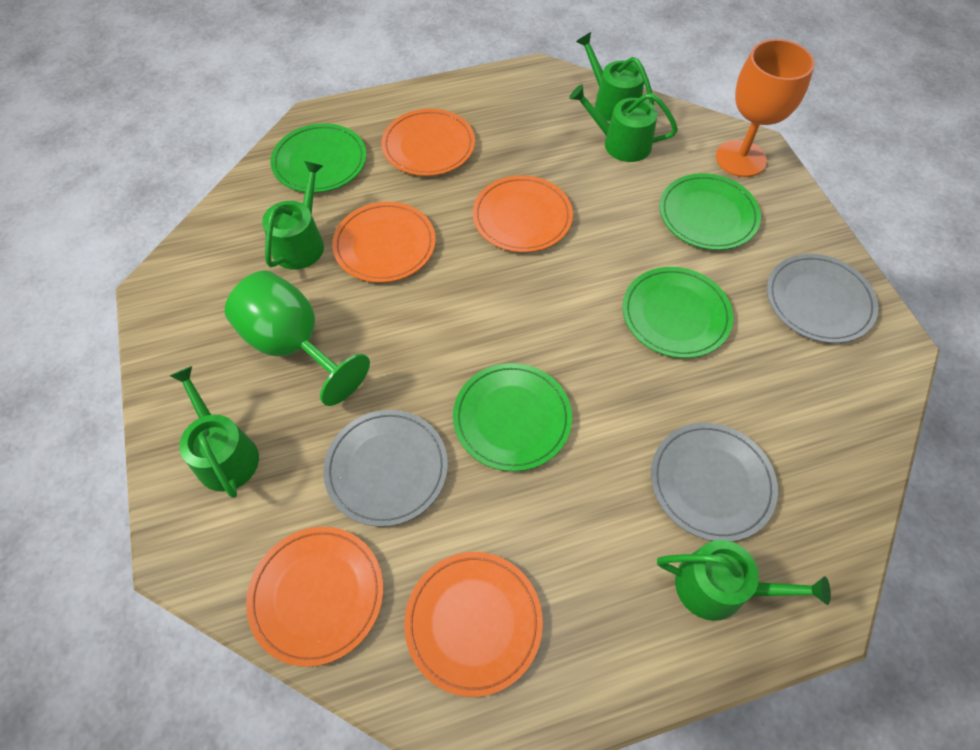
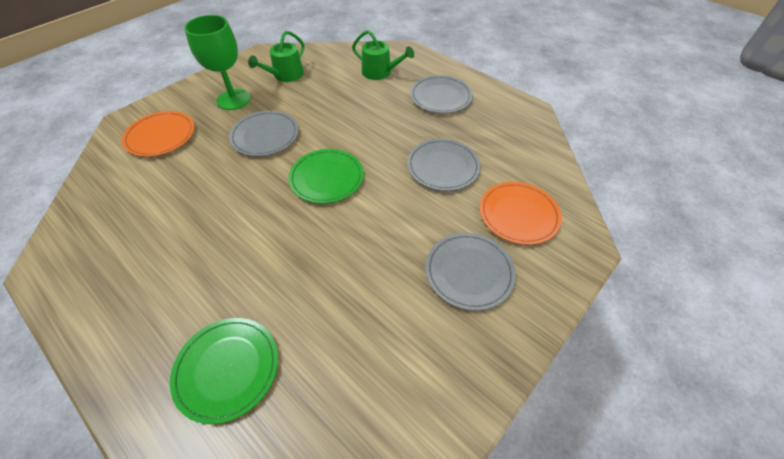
green plate: [270,123,366,193] [453,363,572,471] [623,267,733,358] [659,173,761,250] = 4 -> [170,318,278,424] [288,149,364,204] = 2
green watering can: [170,366,259,498] [262,161,324,270] [569,85,678,162] [576,32,654,122] [657,540,831,621] = 5 -> [248,30,305,82] [352,30,414,80] = 2
grey plate: [323,410,448,527] [651,423,778,541] [767,254,878,343] = 3 -> [229,111,299,156] [407,139,481,191] [410,75,473,113] [426,233,516,311] = 4
orange goblet: [716,39,815,177] = 1 -> none = 0
orange plate: [246,527,383,667] [332,202,436,283] [381,109,475,176] [404,552,543,697] [473,175,573,252] = 5 -> [122,111,195,157] [480,182,562,245] = 2

